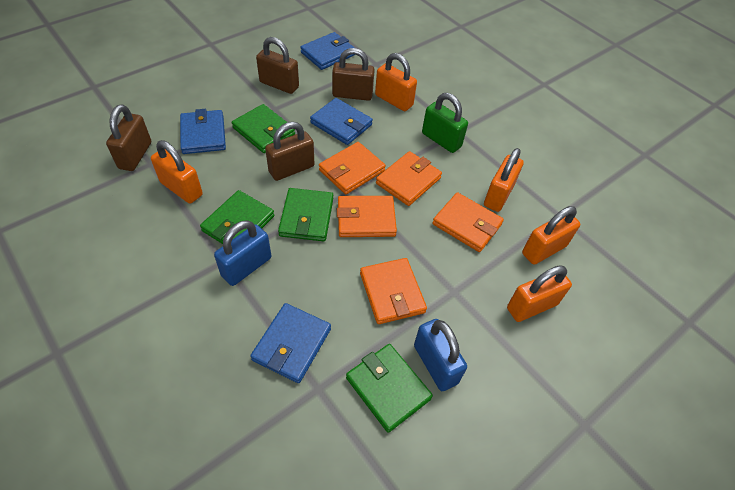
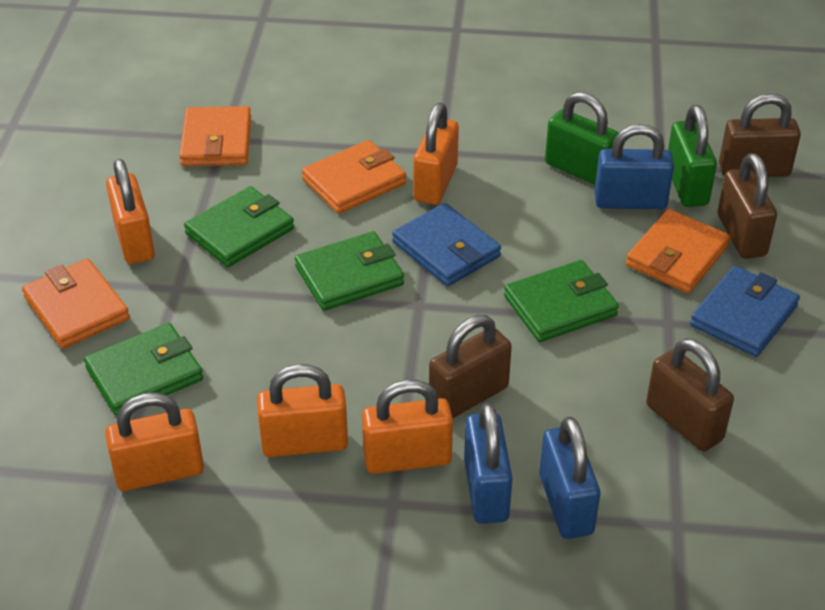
blue padlock: [214,220,271,286] [414,319,467,391] = 2 -> [464,403,513,524] [539,417,600,539] [595,124,674,209] = 3
blue wallet: [180,109,226,154] [250,303,331,383] [300,32,355,70] [310,98,373,145] = 4 -> [392,203,501,286] [690,266,800,357] = 2
green padlock: [422,93,468,153] = 1 -> [545,92,619,185] [668,105,717,207] = 2
orange wallet: [319,142,386,194] [337,196,397,237] [360,258,427,324] [376,151,442,206] [433,192,504,252] = 5 -> [22,259,130,349] [179,106,251,166] [302,140,406,214] [626,209,730,293] = 4

